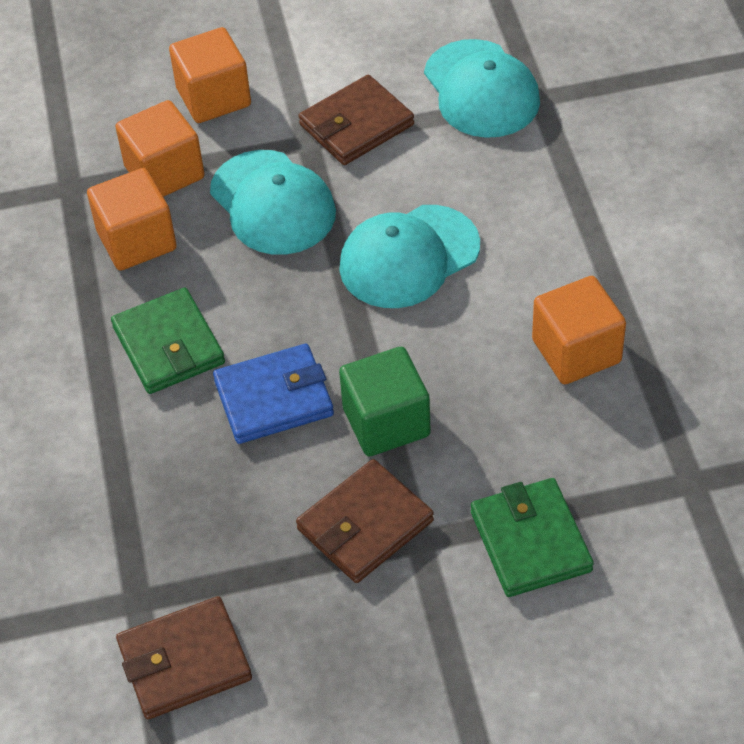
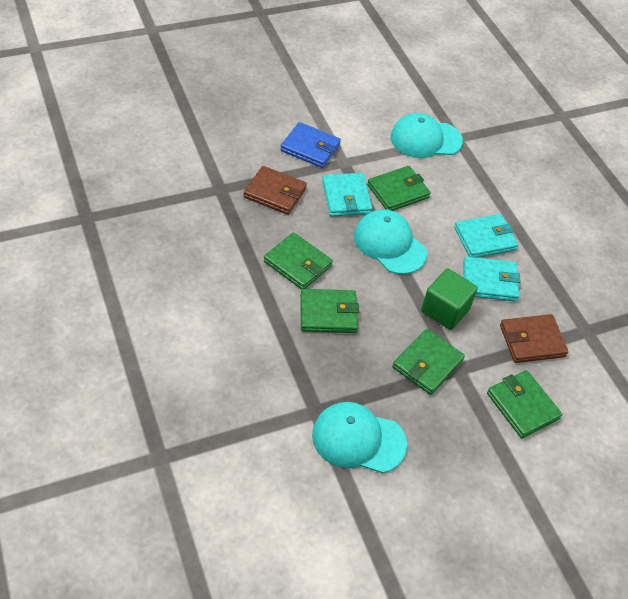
brown wallet: [116,596,252,719] [296,459,434,583] [299,75,414,165] = 3 -> [244,166,307,215] [500,314,569,363] = 2
green wallet: [111,287,225,394] [471,478,594,597] = 2 -> [264,232,333,289] [300,289,359,333] [367,166,431,211] [392,329,465,395] [487,370,562,438] = 5
orange cube: [87,168,177,271] [116,100,204,197] [169,27,251,123] [532,276,626,384] = 4 -> none = 0
turquoise wallet: none = 0 -> [322,173,373,217] [454,214,518,258] [463,256,521,302] = 3

